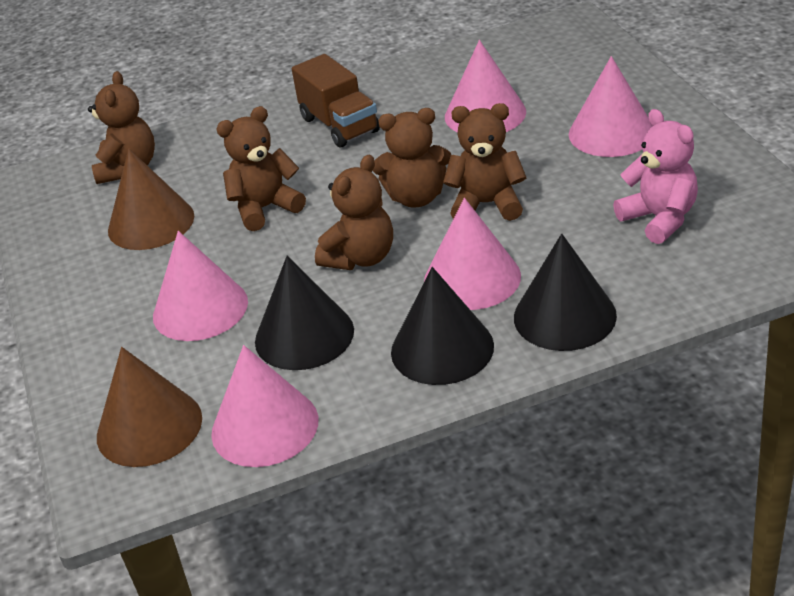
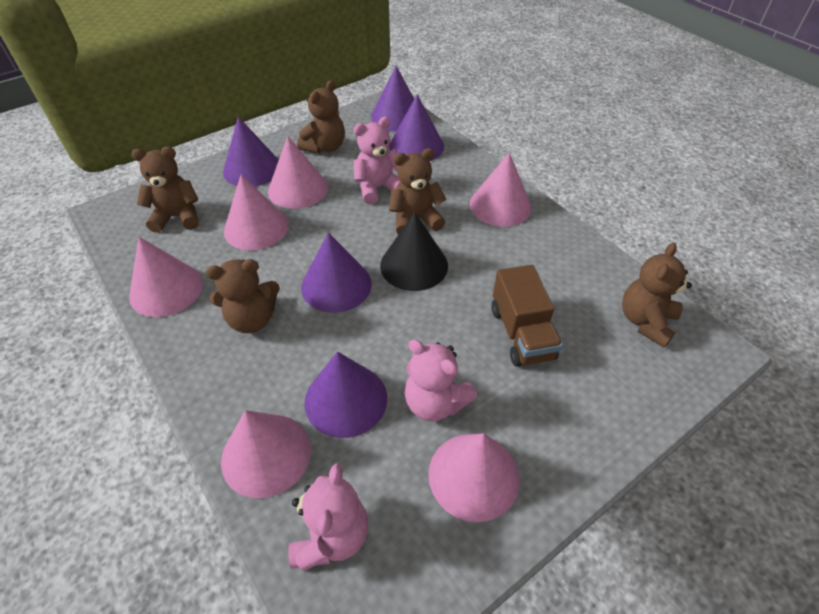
black cone: [255,256,354,370] [391,267,494,385] [514,234,617,351] = 3 -> [380,212,448,291] = 1
brown cone: [97,347,202,467] [108,149,194,250] = 2 -> none = 0
pink cone: [153,231,248,341] [211,345,318,467] [424,198,521,310] [445,40,526,133] [569,56,653,157] = 5 -> [129,237,203,317] [221,410,311,499] [224,175,289,251] [268,136,328,209] [428,433,520,522] [470,152,532,227] = 6
pink teddy bear: [613,109,698,244] = 1 -> [289,463,368,571] [354,117,401,204] [404,339,477,422] = 3
purple cone: none = 0 -> [223,116,279,187] [301,233,372,313] [304,352,387,438] [371,66,414,131] [389,94,444,161] = 5

